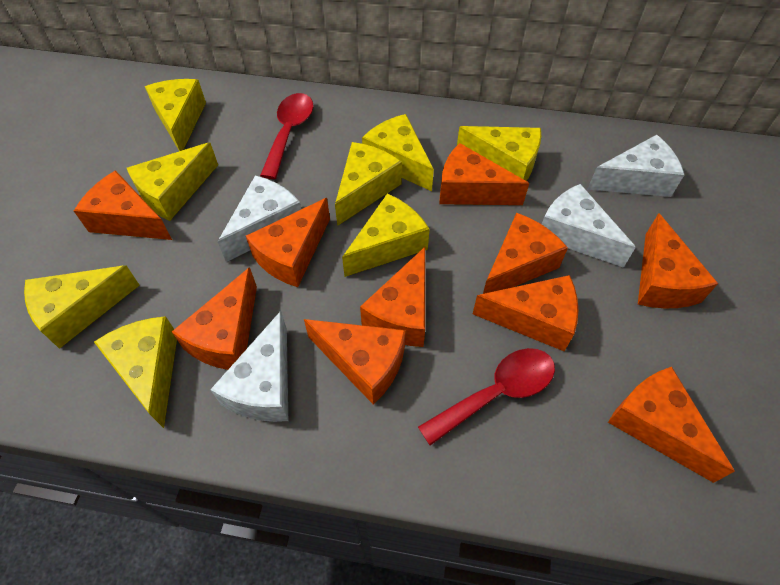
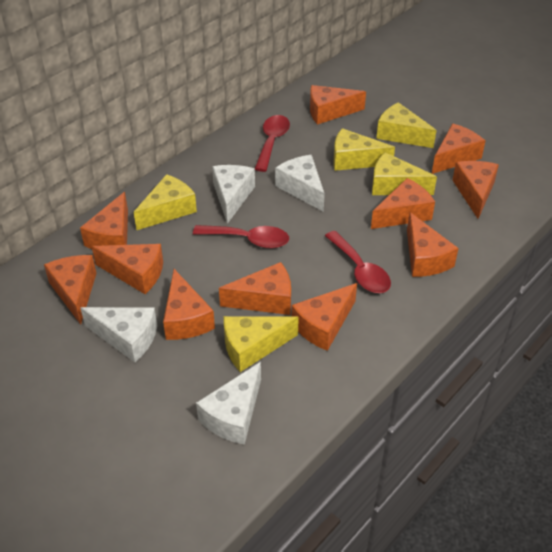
orange cheese: [74,170,172,240] [172,267,257,370] [246,198,330,287] [304,319,406,405] [360,247,425,347] [439,143,529,205] [473,275,578,351] [483,213,568,294] [608,367,735,483] [638,213,718,308] = 10 -> [44,255,97,325] [80,192,128,249] [92,244,163,294] [163,269,215,340] [219,262,291,315] [292,283,357,351] [310,85,366,124] [371,178,435,229] [407,212,459,277] [432,124,486,174] [452,161,499,219] = 11
red spoon: [260,93,314,179] [418,348,555,446] = 2 -> [193,225,289,248] [255,115,290,172] [325,231,391,293] = 3
yellow cheese: [24,265,140,349] [94,316,177,428] [127,142,218,221] [145,79,206,151] [335,142,402,226] [342,194,430,277] [362,114,434,191] [457,126,541,181] = 8 -> [134,174,197,230] [224,316,299,372] [333,128,395,171] [372,152,437,195] [376,102,437,148] = 5

